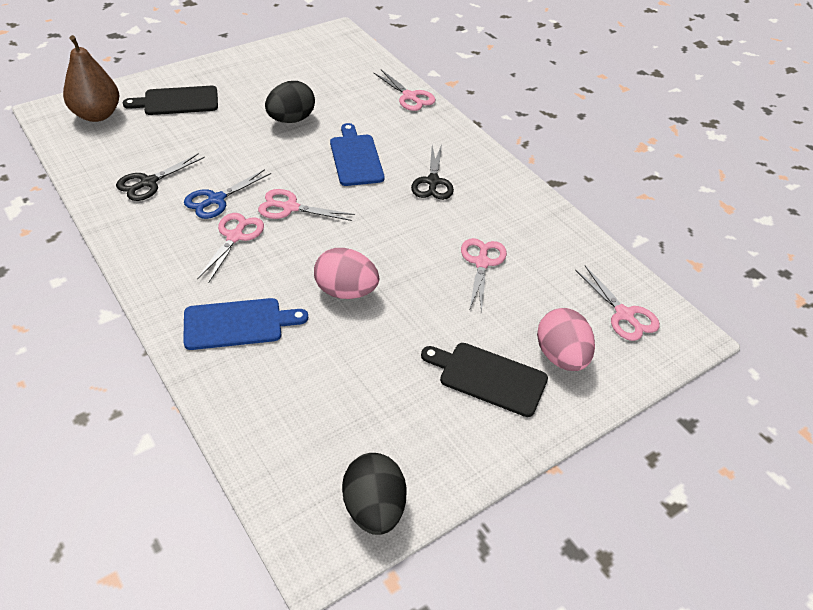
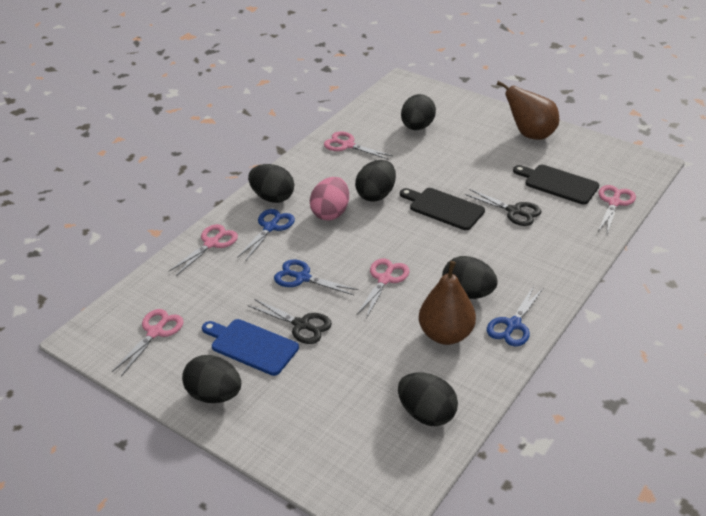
black egg: [265,81,315,123] [342,453,407,535] = 2 -> [182,355,241,403] [248,164,294,203] [355,160,396,202] [398,373,458,426] [401,94,436,130] [442,256,498,299] = 6
blue cutting board: [183,298,308,350] [330,123,384,186] = 2 -> [202,319,299,376] = 1
blue scissors: [184,169,271,219] = 1 -> [237,209,295,261] [274,260,358,295] [487,286,543,347] = 3
brown pear: [63,35,119,122] = 1 -> [419,261,476,345] [496,81,559,140] = 2
pink egg: [314,248,379,299] [537,308,595,371] = 2 -> [310,177,349,221] = 1

